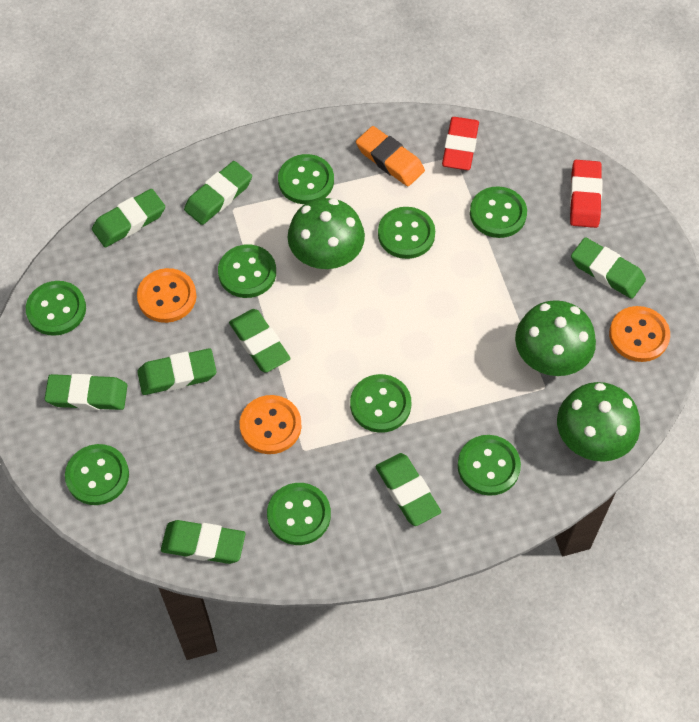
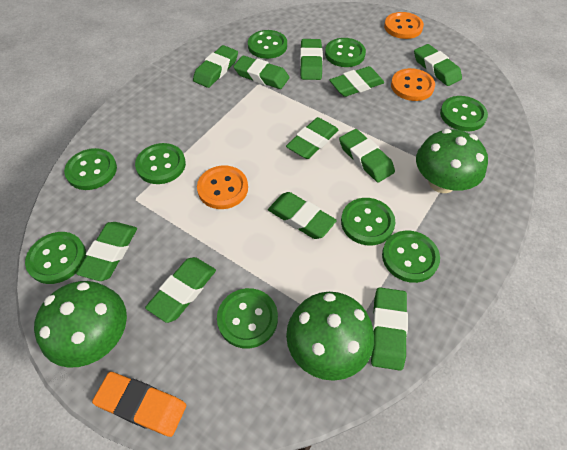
green eraser: [45,374,127,410] [92,189,165,247] [137,348,217,395] [161,520,245,564] [184,161,252,225] [229,309,291,373] [375,453,441,526] [571,237,646,299] = 8 -> [76,222,137,281] [145,257,216,323] [193,45,238,88] [233,56,289,89] [268,192,337,239] [286,117,338,159] [300,39,323,80] [329,66,384,97] [339,129,395,182] [371,287,408,371] [414,44,462,86] = 11
red eraser: [442,117,479,170] [570,160,602,228] = 2 -> none = 0

